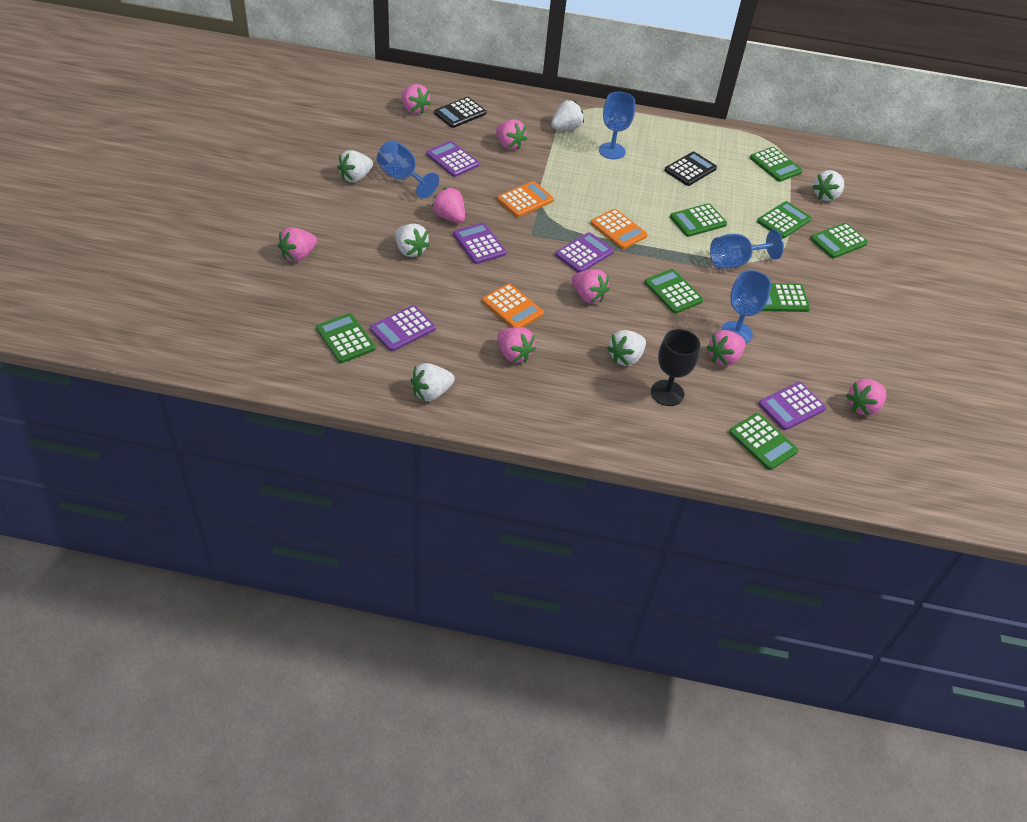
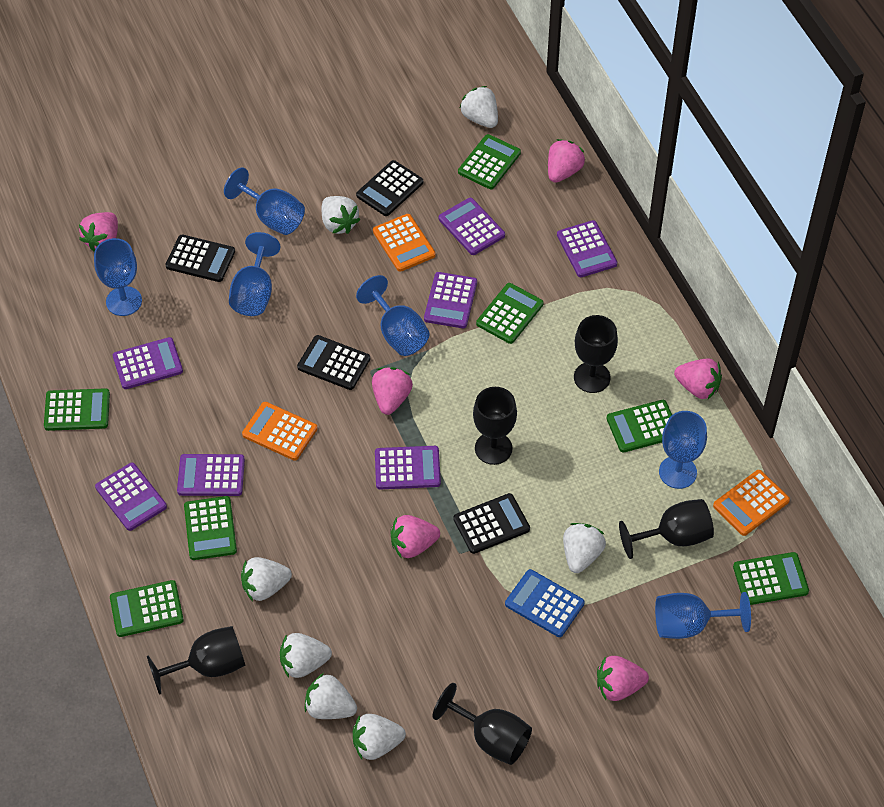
black calculator: [434,97,487,128] [664,152,717,186] = 2 -> [165,235,235,282] [297,335,370,390] [356,160,423,216] [453,493,530,554] = 4
black goblet: [651,329,700,406] = 1 -> [147,626,245,695] [432,683,532,765] [473,387,517,465] [574,315,618,393] [619,499,714,559] = 5
blue calculator: none = 0 -> [505,569,585,637] = 1
blue goblet: [377,140,439,198] [599,92,635,159] [710,230,784,269] [721,270,771,344] = 4 -> [94,238,142,316] [224,167,305,235] [229,232,280,316] [356,275,430,356] [655,592,751,639] [659,411,707,489] = 6
green calculator: [316,313,375,363] [644,269,703,314] [670,203,727,237] [729,413,798,470] [750,147,802,182] [757,201,812,239] [762,283,810,312] [810,223,868,259] = 8 -> [44,388,110,431] [110,580,184,637] [184,496,237,560] [458,134,521,189] [476,283,543,344] [606,400,672,453] [733,552,809,605] = 7
pink strawberry: [278,227,317,262] [401,84,431,114] [432,187,465,223] [496,119,527,150] [497,327,536,363] [572,269,609,303] [706,330,745,366] [846,379,886,416] = 8 -> [79,212,118,252] [372,367,413,415] [390,515,440,559] [548,139,585,183] [597,656,649,701] [674,359,722,399] = 6
purple calculator: [370,305,436,351] [426,141,479,177] [453,223,507,264] [555,232,614,273] [759,382,826,430] = 5 -> [95,463,167,531] [113,337,183,389] [177,454,245,496] [375,446,441,489] [424,272,477,328] [439,198,505,255] [557,220,617,277] = 7
white strawberry: [337,150,373,182] [395,224,430,257] [411,363,455,401] [551,100,584,130] [607,330,646,366] [812,170,844,201] = 6 -> [241,557,292,601] [280,633,332,678] [305,673,357,719] [321,196,360,234] [353,714,406,760] [459,86,498,128] [563,523,606,573] = 7

